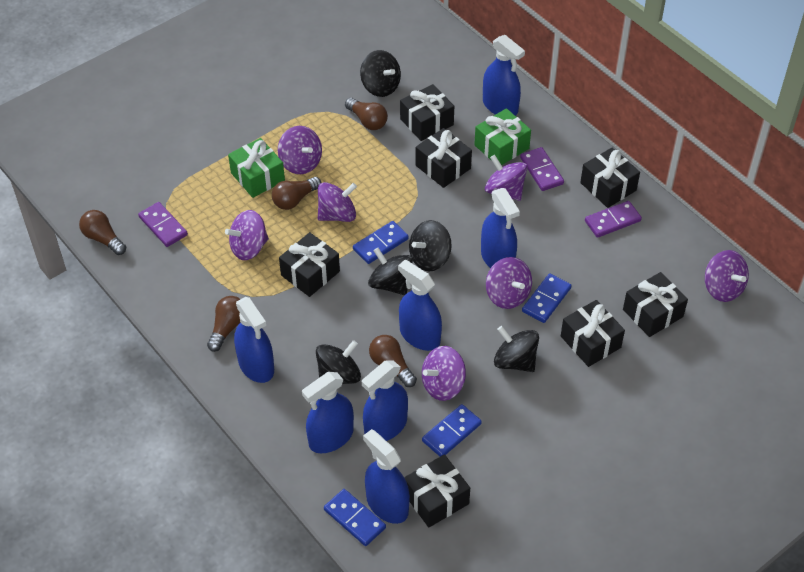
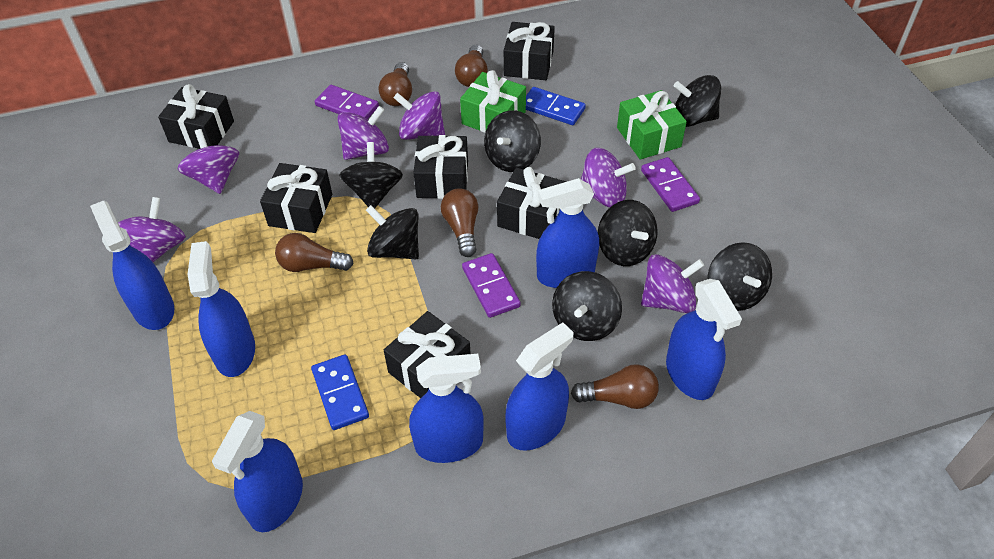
black gift: [279,232,340,297] [400,84,454,141] [404,454,470,528] [415,128,472,188] [561,300,625,367] [580,147,640,208] [623,272,688,337] = 7 -> [158,84,234,149] [260,163,332,233] [384,311,471,398] [413,135,468,199] [497,167,566,239] [504,22,555,80] = 6
black spinning top: [316,340,361,384] [360,50,401,97] [368,248,413,295] [409,220,452,272] [494,326,539,372] = 5 -> [339,142,403,208] [366,205,419,259] [484,110,541,172] [552,271,622,341] [598,200,658,266] [674,75,721,127] [707,242,772,311] = 7
blue domino: [324,489,386,546] [353,221,409,264] [422,404,482,457] [522,274,571,323] = 4 -> [311,354,369,430] [526,87,586,125] = 2
purple spinning top: [225,210,269,260] [278,126,322,174] [318,182,357,222] [422,346,466,401] [485,155,528,201] [486,257,532,309] [705,250,749,302] = 7 -> [118,197,186,262] [178,129,239,194] [337,106,389,160] [394,91,445,140] [581,148,636,208] [641,254,704,313] = 6

